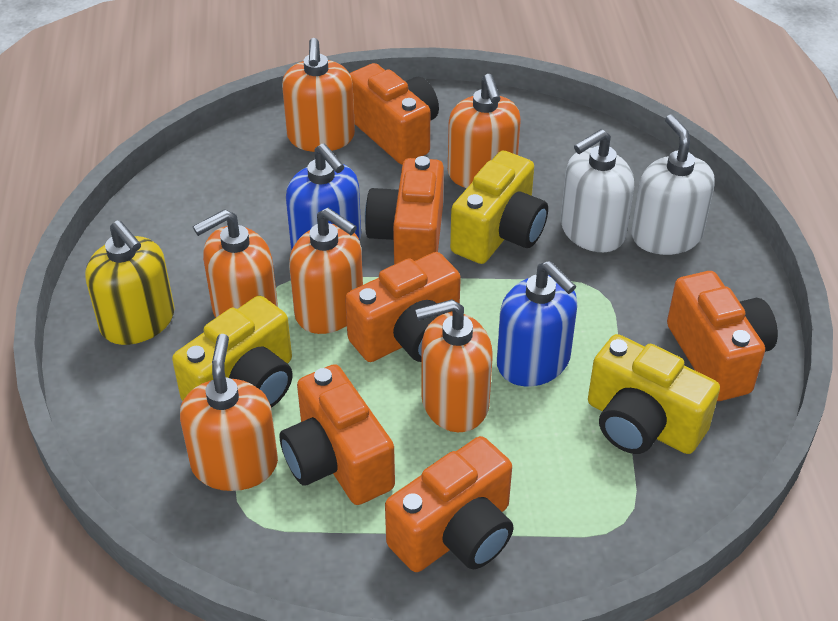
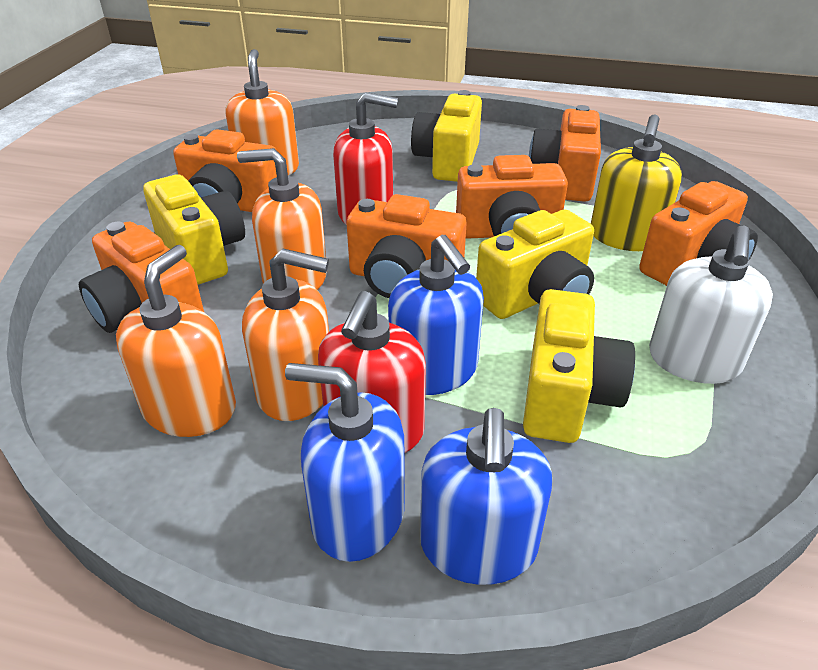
blue soap dispenser: [286,143,361,250] [497,261,577,386] = 2 -> [285,363,405,562] [388,235,484,395] [420,408,552,585] = 3
orange soap dispenser: [180,334,278,491] [193,209,278,318] [282,38,355,152] [289,208,363,334] [415,299,493,432] [448,74,521,188] = 6 -> [116,245,236,437] [225,49,299,175] [237,148,327,290] [242,249,329,421] = 4
red soap dispenser: none = 0 -> [318,291,426,453] [333,92,398,225] = 2
white soap dispenser: [561,129,634,252] [632,114,715,255] = 2 -> [649,226,773,384] = 1
yellow camera: [172,296,293,408] [450,150,548,264] [588,334,720,454] = 3 -> [143,174,245,285] [411,90,482,182] [476,210,594,319] [523,289,635,443] = 4

